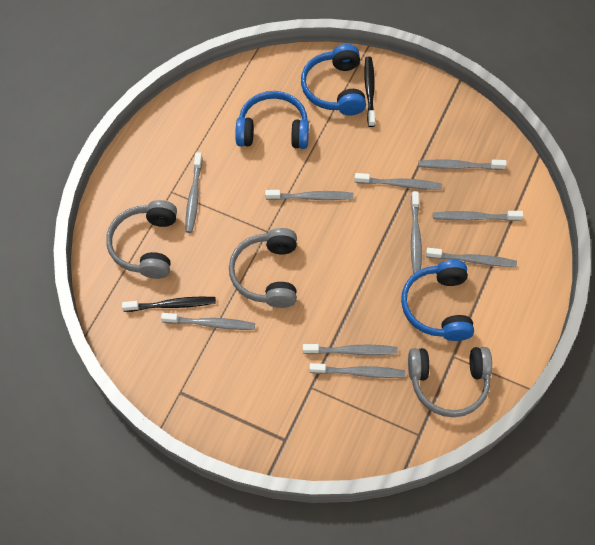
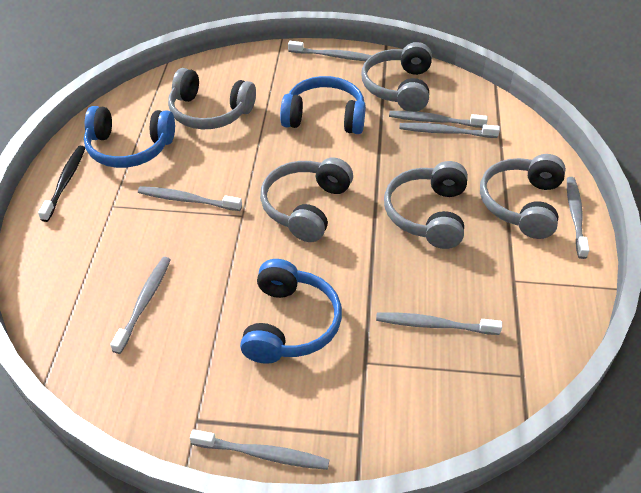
black toothbrush: [122,297,216,312] [364,56,375,127] = 2 -> [38,146,85,222] = 1
grey headphones: [106,200,177,279] [229,228,297,308] [408,347,492,417] = 3 -> [168,68,256,129] [260,157,353,242] [361,42,432,111] [384,161,468,249] [480,154,566,239] = 5
grey toothbrush: [161,313,255,330] [185,152,203,233] [265,190,354,200] [303,344,398,355] [309,363,405,378] [354,173,442,190] [411,191,422,274] [418,159,507,170] [426,248,517,267] [433,211,523,221] = 10 -> [110,257,171,354] [138,186,242,211] [190,429,330,470] [288,41,372,61] [376,312,502,335] [389,111,488,128] [399,123,500,138] [567,177,589,259] = 8

